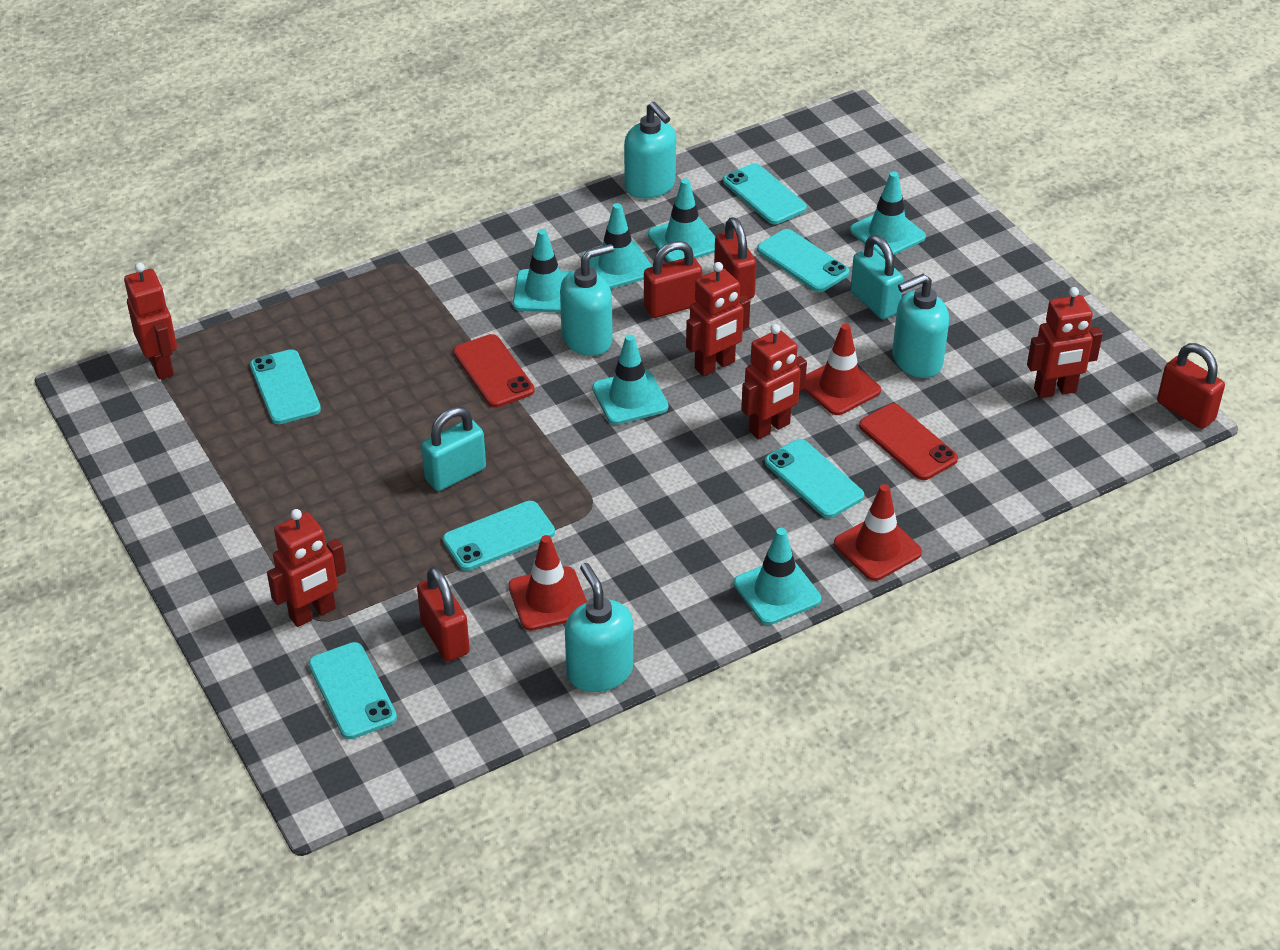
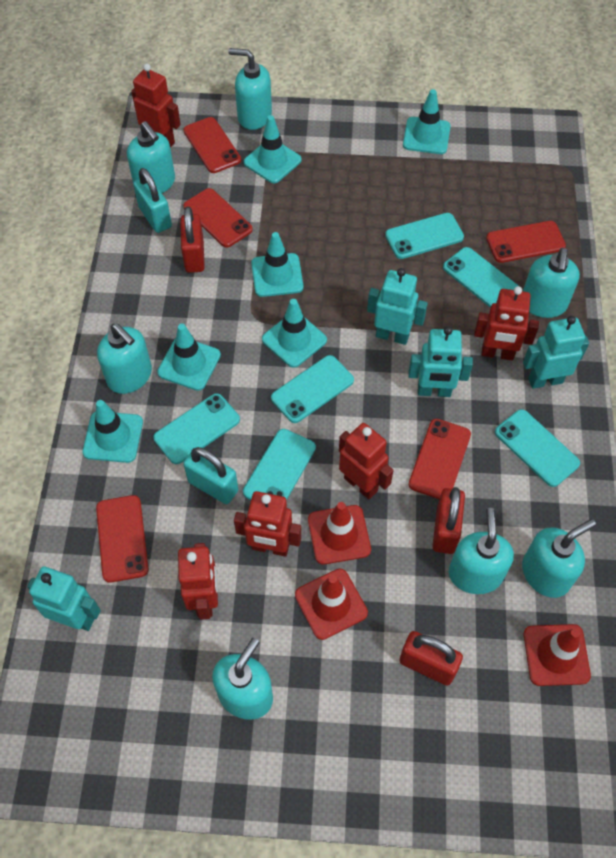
red padlock: [417,566,470,661] [644,241,702,318] [714,217,757,299] [1157,343,1225,429] = 4 -> [180,206,205,273] [399,631,463,686] [432,487,465,554] = 3
red phone: [453,334,535,408] [859,404,958,480] = 2 -> [96,495,148,583] [183,117,241,173] [184,188,253,248] [408,419,471,499] [486,221,566,263] = 5
turquoise robot: none = 0 -> [27,566,101,631] [367,268,428,345] [408,326,473,397] [523,316,589,389] = 4
turquoise soap dispenser: [560,244,614,356] [565,563,633,692] [624,102,676,199] [892,274,949,378] = 4 -> [97,324,152,394] [127,121,175,193] [212,638,273,720] [228,48,272,130] [449,508,514,594] [522,519,596,598] [523,248,580,318] = 7

